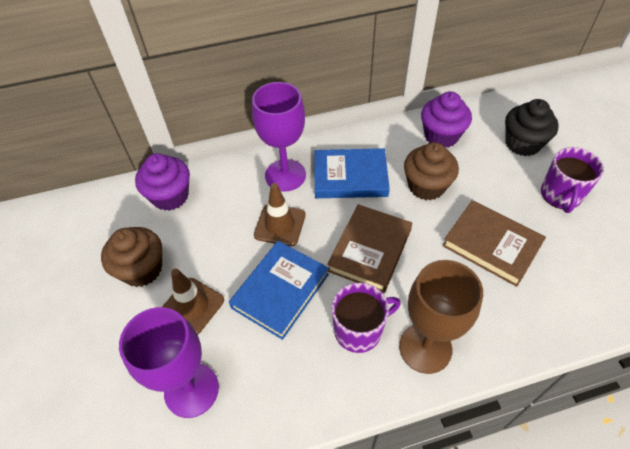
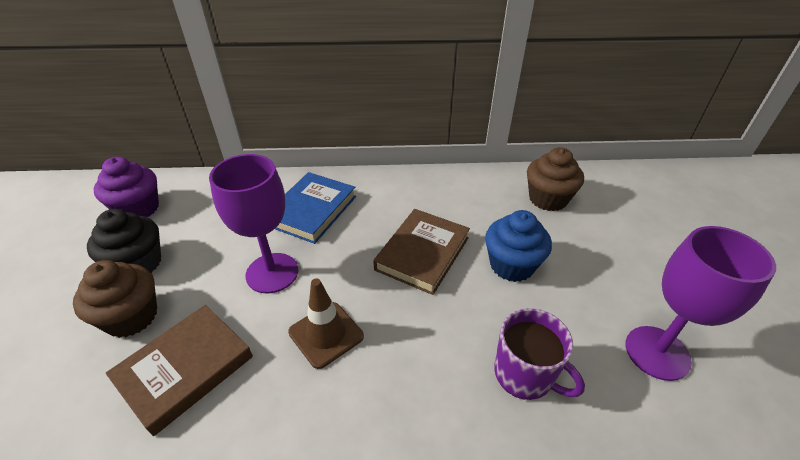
blue book: [229,241,329,340] [314,148,390,198] = 2 -> [275,172,356,244] = 1
blue cupcake: none = 0 -> [485,210,552,282] = 1
brown goblet: [399,260,483,374] = 1 -> none = 0
brown traffic cone: [162,269,224,334] [254,183,306,246] = 2 -> [288,278,364,369] = 1
purple cupcake: [135,153,190,211] [421,91,472,148] = 2 -> [94,157,159,217] = 1
purple mug: [332,283,401,353] [541,147,604,213] = 2 -> [494,308,585,400] = 1

